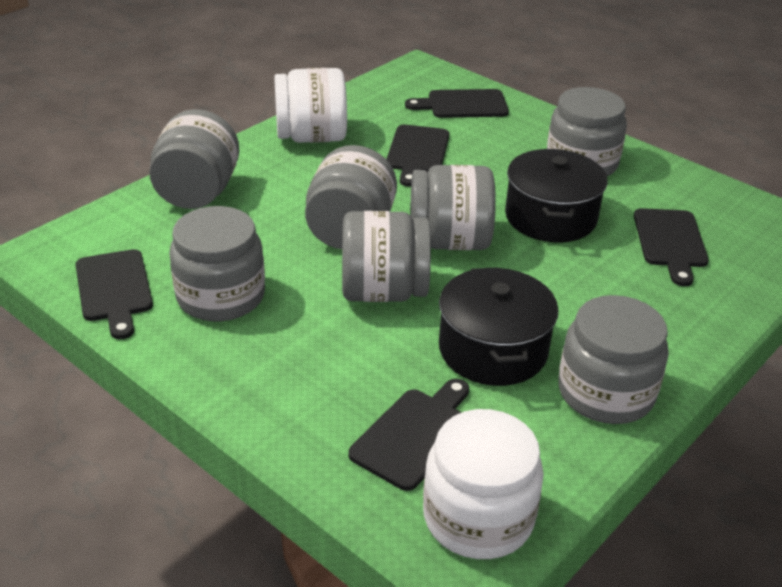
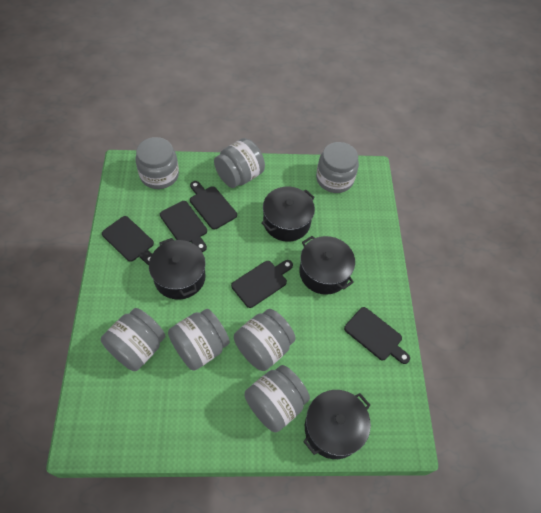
black pot: [439,267,558,386] [505,149,607,242] = 2 -> [149,238,206,300] [261,187,315,242] [299,236,355,295] [303,390,371,459] = 4
white jar: [274,68,347,143] [423,409,543,559] = 2 -> none = 0

